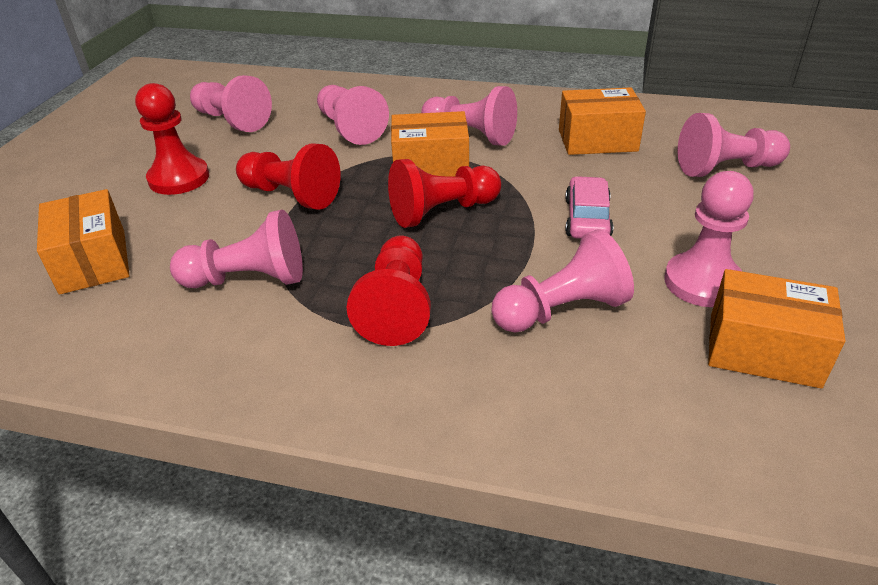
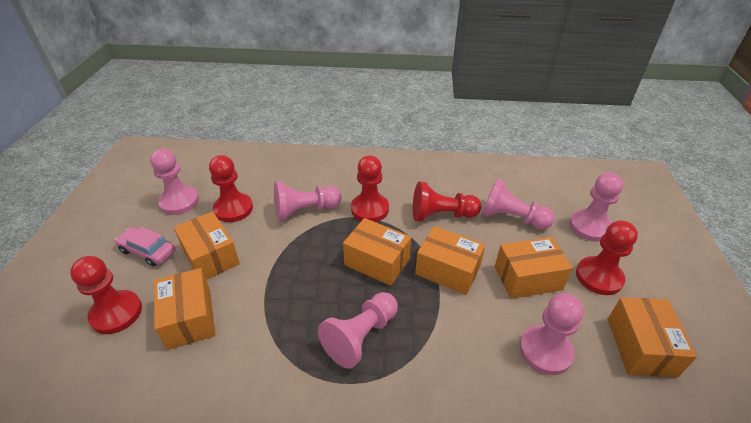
orange box: [37,189,130,295] [391,111,469,177] [559,87,646,155] [708,269,846,389] = 4 -> [154,268,215,350] [174,211,240,280] [343,218,411,286] [415,226,485,295] [495,237,573,299] [608,297,697,378] = 6
pink pawn: [170,210,303,288] [190,75,272,132] [317,85,389,145] [421,86,517,146] [491,229,634,333] [664,171,754,307] [678,113,790,177] = 7 -> [150,149,199,215] [274,181,341,221] [318,292,398,369] [482,178,554,230] [519,293,584,375] [569,172,623,242] = 6
red pawn: [135,83,209,195] [236,144,341,210] [347,236,431,346] [388,159,501,228] = 4 -> [70,256,142,334] [209,155,253,222] [351,155,389,222] [413,181,481,221] [576,220,638,295] = 5

